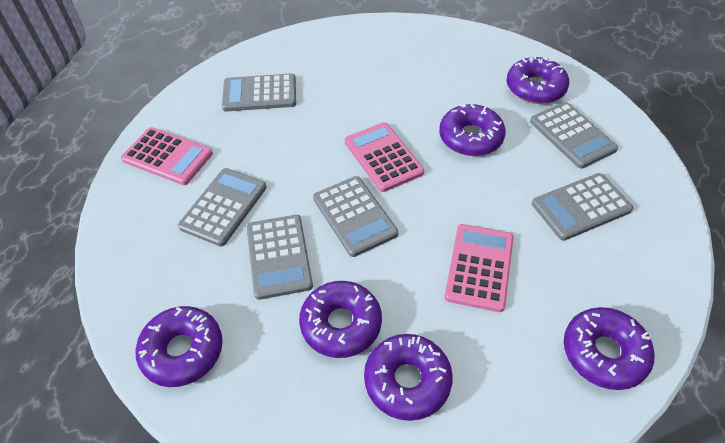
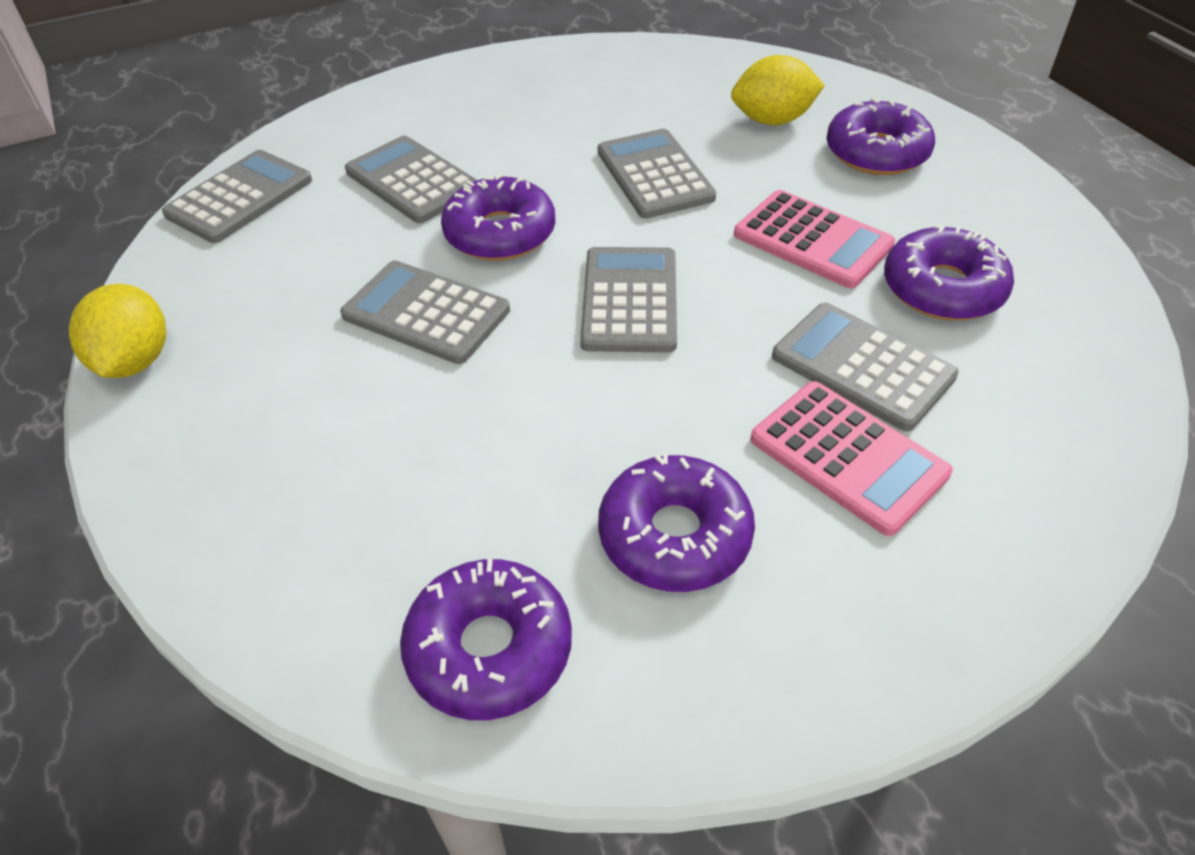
pink calculator: [121,127,213,185] [345,122,424,192] [444,224,513,312] = 3 -> [734,190,895,288] [751,381,953,536] = 2
purple donut: [136,306,223,387] [299,281,382,358] [364,334,453,421] [439,103,506,156] [506,56,569,104] [564,307,654,390] = 6 -> [400,559,572,720] [441,174,555,261] [598,453,755,592] [826,97,935,175] [884,224,1014,320] = 5
yellow lemon: none = 0 -> [69,284,166,378] [731,55,825,125] = 2

